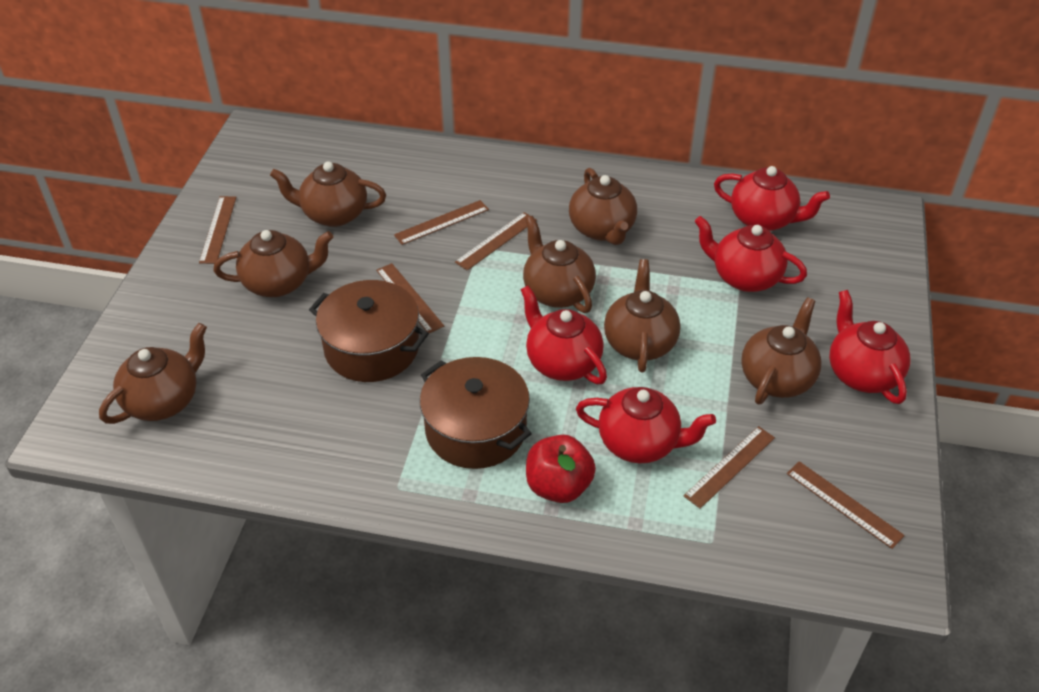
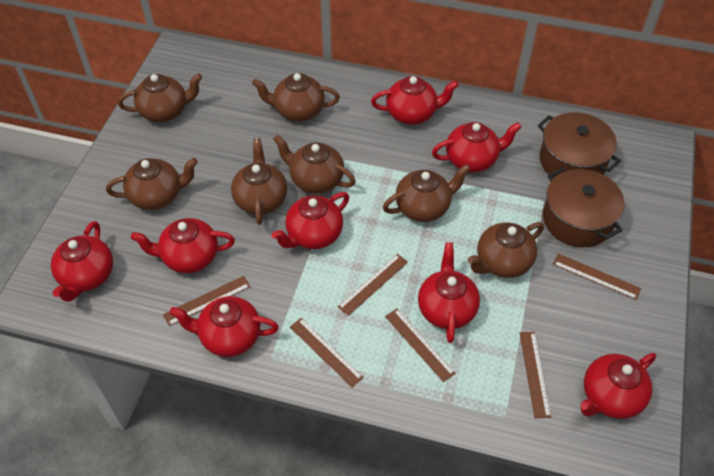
red apple: [526,435,596,503] = 1 -> none = 0
red teapot: [520,286,607,384] [576,387,716,463] [694,216,807,292] [714,166,830,231] [829,290,910,404] = 5 -> [51,221,113,302] [131,218,235,273] [169,296,279,357] [271,192,349,249] [371,76,459,125] [418,242,480,343] [432,122,522,172] [580,353,656,419] = 8

